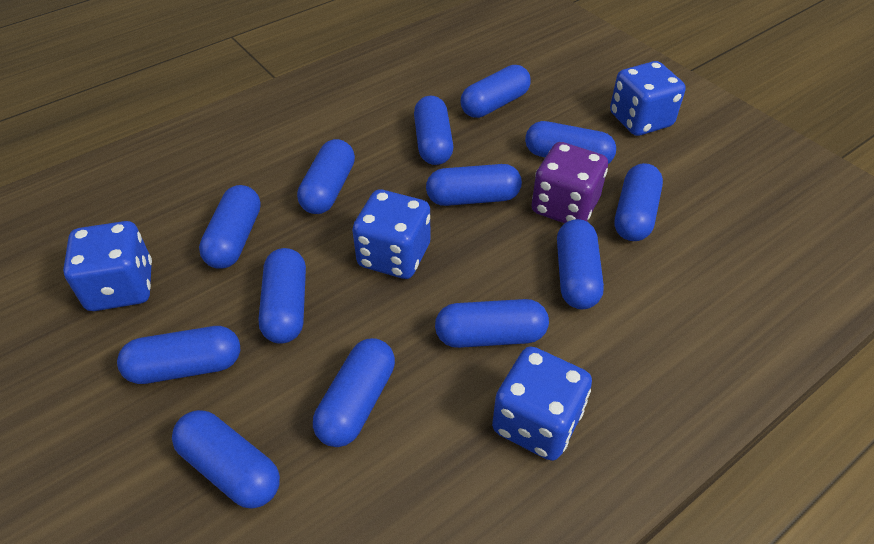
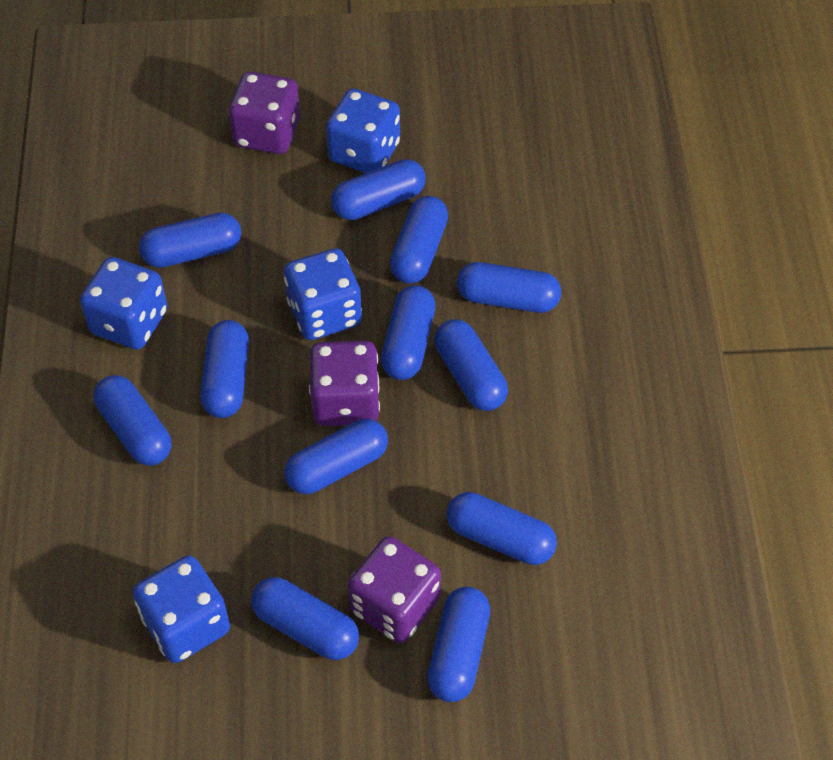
blue capsule: [117,326,240,384] [172,410,280,508] [199,185,261,269] [259,248,306,344] [297,139,355,214] [313,338,395,447] [414,96,453,165] [426,164,522,206] [435,299,549,348] [460,65,531,118] [525,121,616,164] [557,219,604,309] [615,163,663,241] = 13 -> [94,375,171,465] [139,213,241,268] [200,320,249,418] [251,577,359,660] [284,419,388,494] [331,159,426,220] [381,285,436,380] [390,196,448,284] [427,587,490,702] [435,319,508,411] [447,492,557,565] [457,262,561,313] = 12
purple dice: [531,142,608,223] = 1 -> [229,72,300,154] [309,340,380,426] [348,536,441,643] = 3

